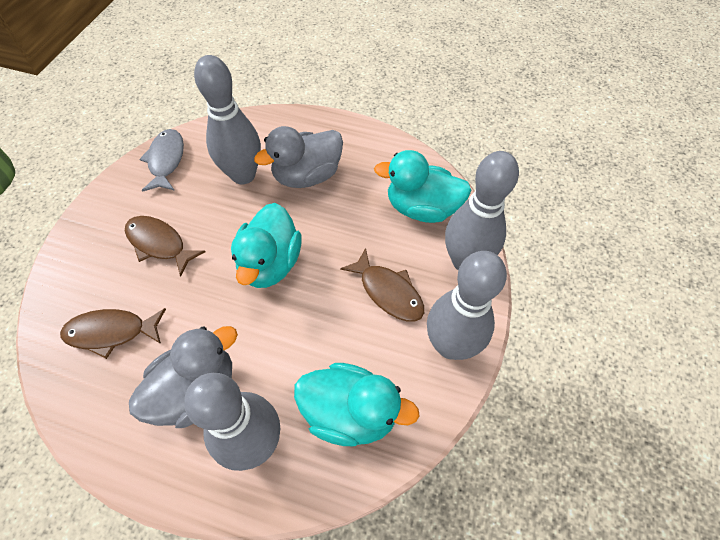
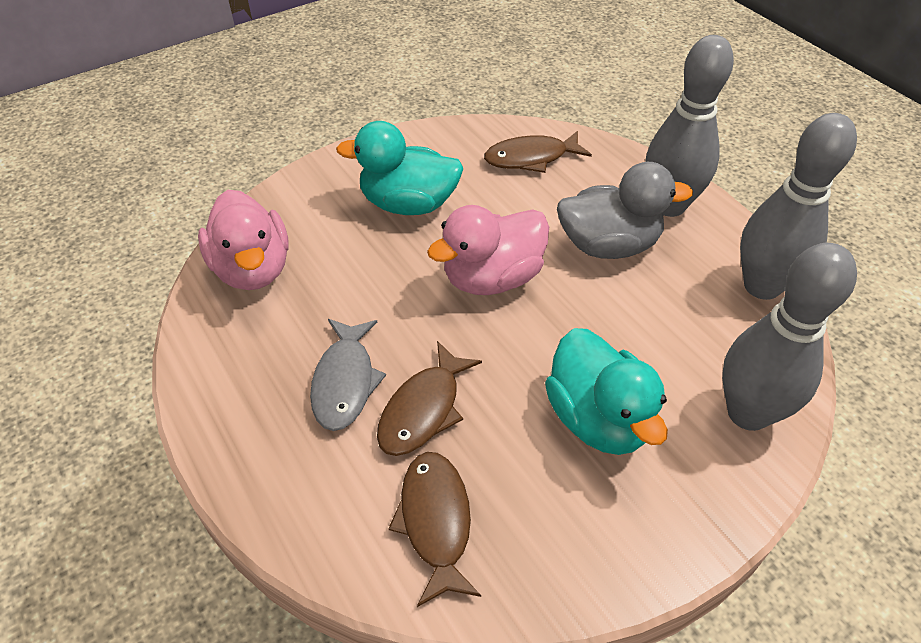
grey bowling pin: [184,373,280,471] [194,55,261,184] [427,251,507,360] [445,151,519,270] = 4 -> [646,35,734,217] [722,243,857,431] [740,113,857,300] = 3
grey duck: [129,326,238,428] [254,126,343,188] = 2 -> [557,162,693,259] = 1
pink duck: none = 0 -> [198,190,288,290] [427,205,549,295] = 2
turquoise duck: [231,203,302,288] [294,363,419,446] [374,150,472,223] = 3 -> [336,121,463,215] [545,328,668,455] = 2

